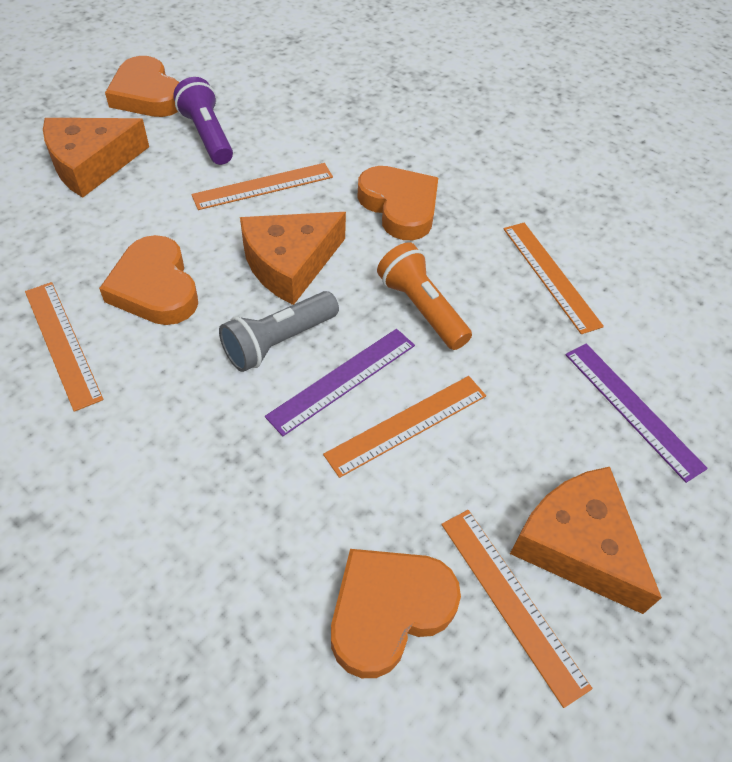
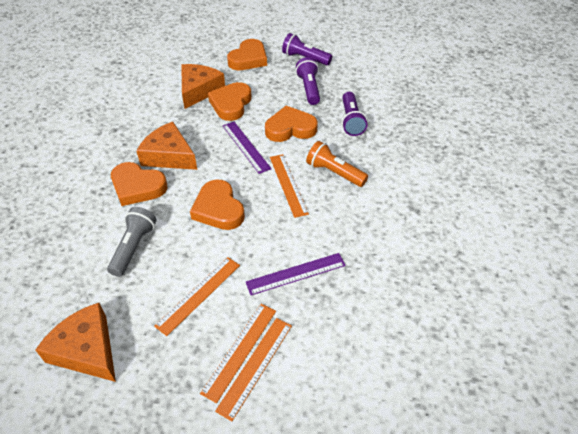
orange heart: [99,235,198,325] [105,56,180,117] [331,549,461,678] [357,166,438,240] = 4 -> [111,162,167,206] [190,179,245,230] [208,82,252,121] [227,39,267,70] [265,106,318,142] = 5
orange ruler: [25,282,104,412] [191,163,333,210] [323,376,486,478] [441,510,593,708] [504,223,604,334] = 5 -> [154,257,240,336] [200,304,276,403] [215,318,292,421] [270,154,309,218] = 4
purple flashlight: [173,77,233,165] = 1 -> [282,33,332,65] [296,57,320,105] [342,92,368,136] = 3

